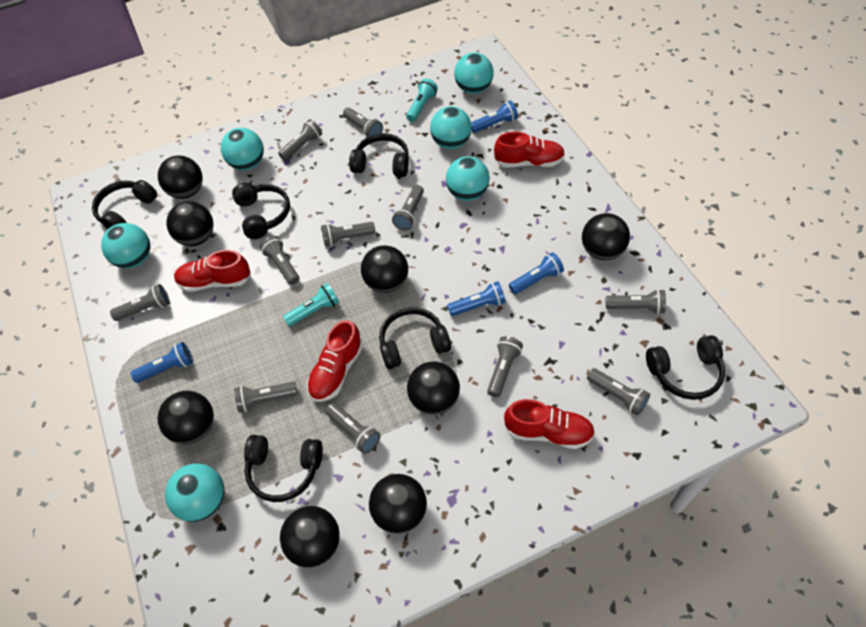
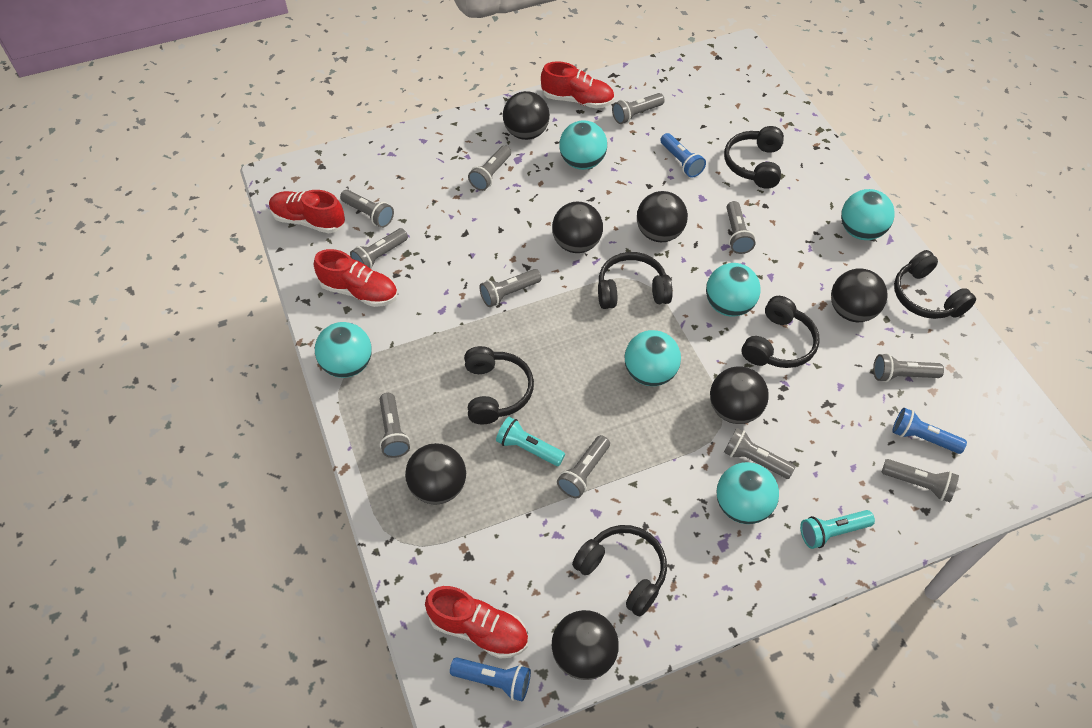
black ball: [157,391,214,444] [158,156,203,199] [166,201,214,246] [280,506,340,568] [361,245,408,293] [369,474,427,534] [407,361,460,415] [582,213,630,260] = 8 -> [405,443,466,505] [503,91,550,140] [552,202,603,253] [552,610,619,680] [637,191,688,242] [710,367,769,424] [831,268,887,322] = 7
blue flashlight: [130,342,193,383] [447,281,506,316] [471,100,518,133] [509,252,564,294] = 4 -> [450,657,531,701] [660,133,706,178] [893,408,967,454] = 3

